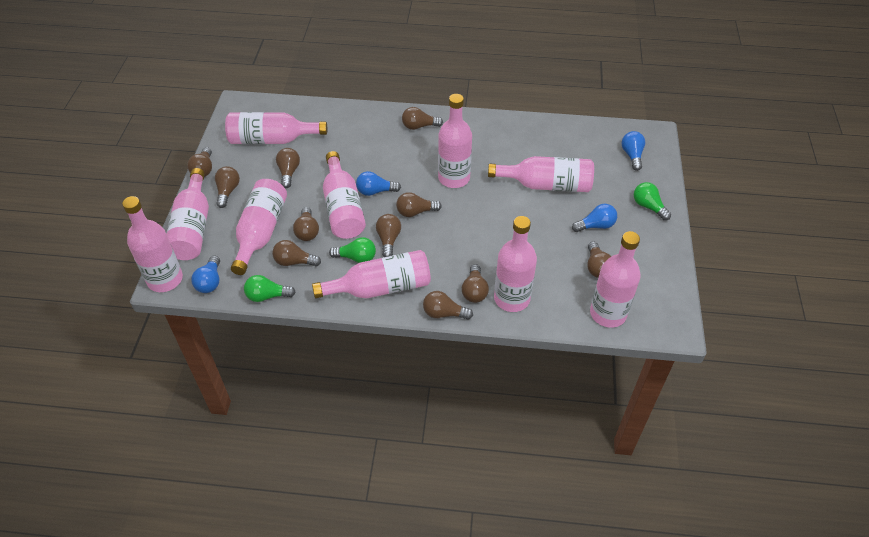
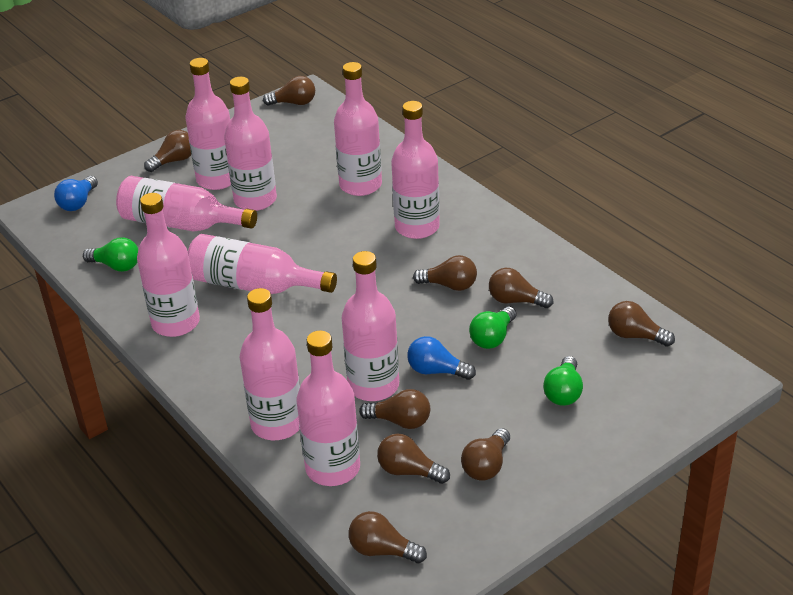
blue light bulb: [191,255,220,293] [356,171,401,196] [572,204,617,232] [622,131,645,171] = 4 -> [54,176,98,211] [407,336,476,380] = 2
brown light bulb: [187,147,212,177] [215,166,240,208] [272,240,321,267] [276,148,300,188] [293,207,319,241] [376,214,401,257] [396,192,442,217] [402,107,443,130] [423,291,473,320] [462,264,489,303] [587,241,611,278] = 11 -> [144,130,191,172] [263,76,315,105] [349,511,427,563] [359,389,430,429] [377,433,450,484] [413,255,477,291] [461,428,510,481] [489,268,553,308] [608,301,675,347] = 9

